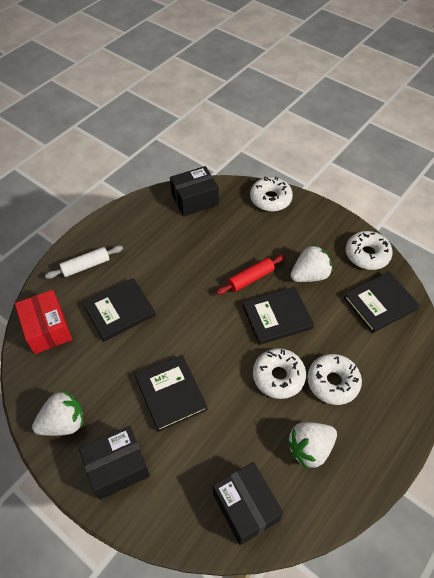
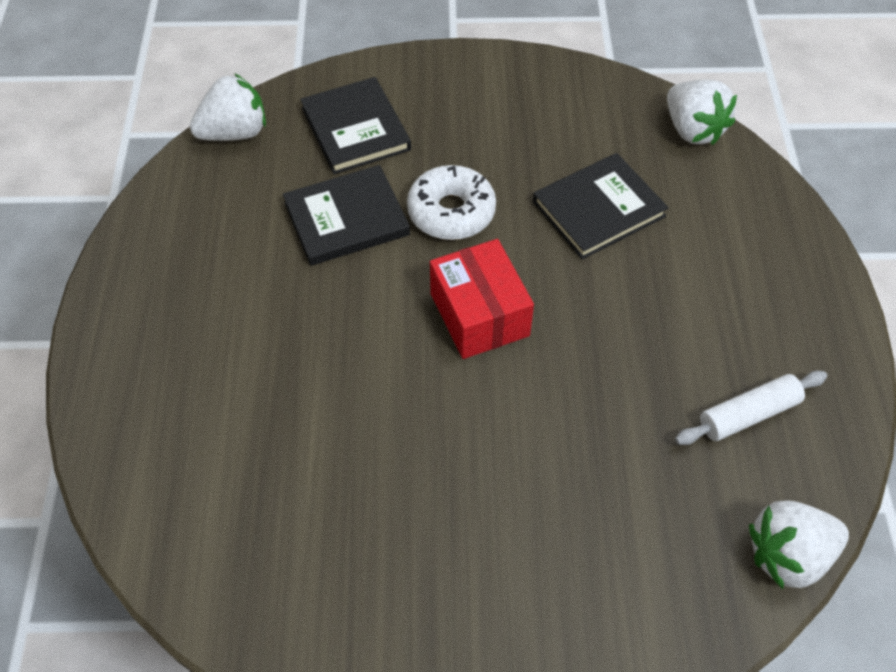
black book: [82,278,156,341] [135,355,208,432] [242,287,314,345] [344,272,420,333] = 4 -> [283,165,410,266] [300,77,411,174] [533,153,669,259] = 3
black box: [79,426,150,500] [170,166,219,216] [213,462,284,545] = 3 -> none = 0
red rolling pin: [216,255,285,295] = 1 -> none = 0
white donut: [250,177,293,211] [253,348,306,399] [307,354,362,405] [346,231,393,270] = 4 -> [407,165,496,240] = 1

